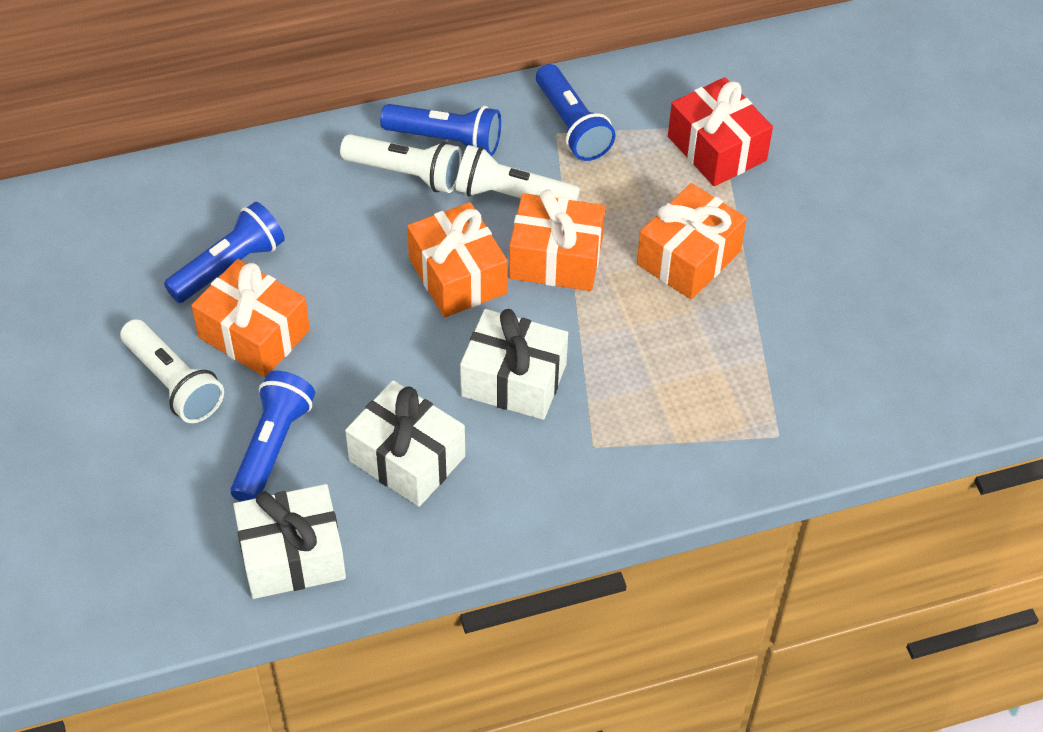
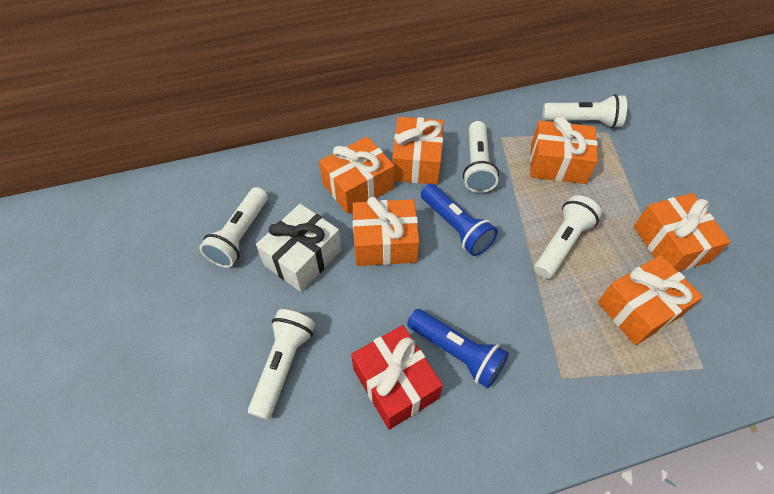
blue flashlight: [164,202,285,303] [231,371,315,502] [380,104,501,156] [536,64,616,161] = 4 -> [407,309,509,389] [421,184,498,256] = 2
orange gift: [191,259,310,377] [407,202,508,317] [509,189,605,291] [637,183,747,299] = 4 -> [319,136,394,214] [353,197,419,266] [392,117,444,185] [530,116,598,184] [598,255,703,345] [634,193,731,272] = 6
white flashlight: [120,319,224,423] [340,134,462,193] [456,145,580,201] = 3 -> [199,187,268,268] [248,309,315,420] [463,121,499,193] [534,195,602,279] [543,94,627,128] = 5
white gift: [233,484,346,599] [345,380,465,507] [460,309,568,420] = 3 -> [256,204,342,292] = 1

